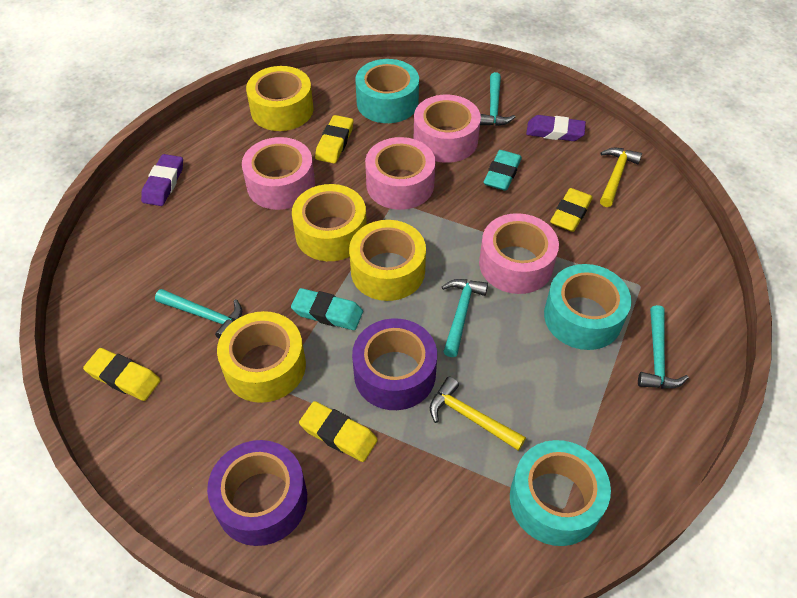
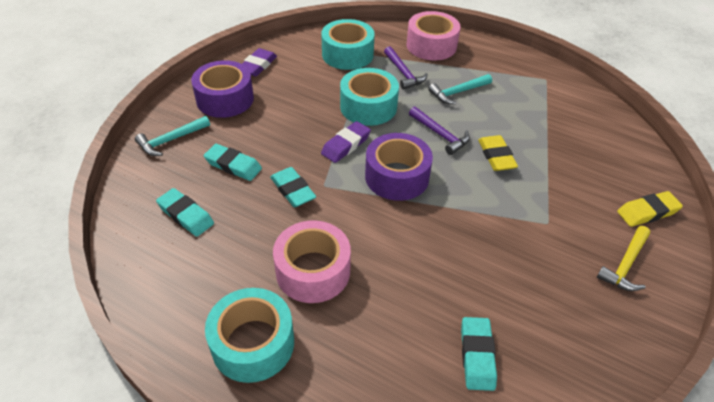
pink tape: [242,137,315,210] [365,137,435,210] [414,95,481,163] [479,213,559,294] = 4 -> [273,221,351,303] [407,11,460,61] = 2
purple hammer: none = 0 -> [384,46,428,90] [409,107,470,155] = 2
turquoise eraser: [291,288,363,330] [484,150,522,191] = 2 -> [156,188,214,237] [204,144,262,181] [270,167,316,207] [461,317,497,391] = 4
turquoise hammer: [155,289,242,339] [442,279,488,357] [480,72,515,126] [638,305,688,388] = 4 -> [135,116,210,156] [428,74,492,104] = 2
yellow eraser: [83,348,160,401] [299,401,378,462] [315,115,353,164] [550,188,593,232] = 4 -> [478,135,518,171] [617,191,683,227] = 2
yellow hammer: [430,377,526,451] [600,148,642,207] = 2 -> [597,226,650,291] = 1
yellow tape: [217,311,306,403] [246,66,314,131] [292,184,367,261] [349,220,426,301] = 4 -> none = 0

